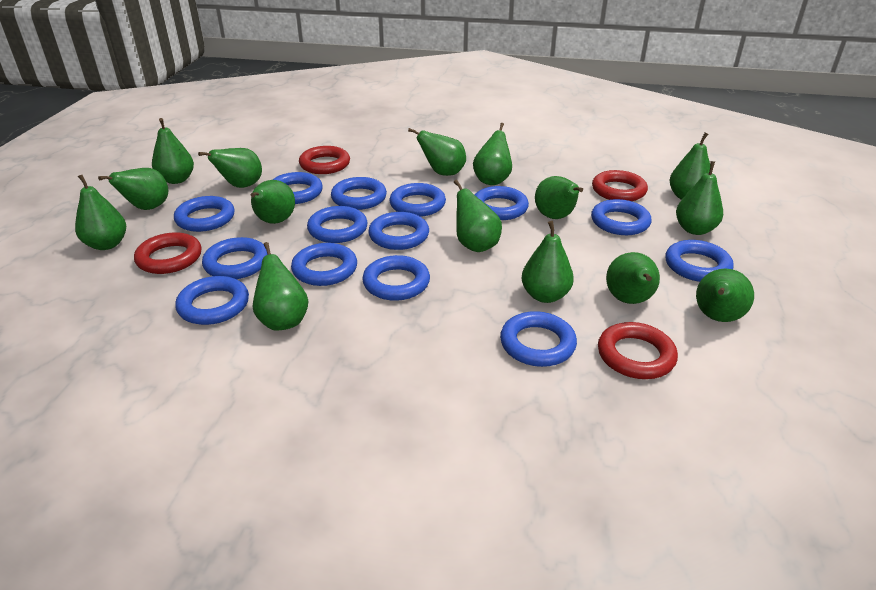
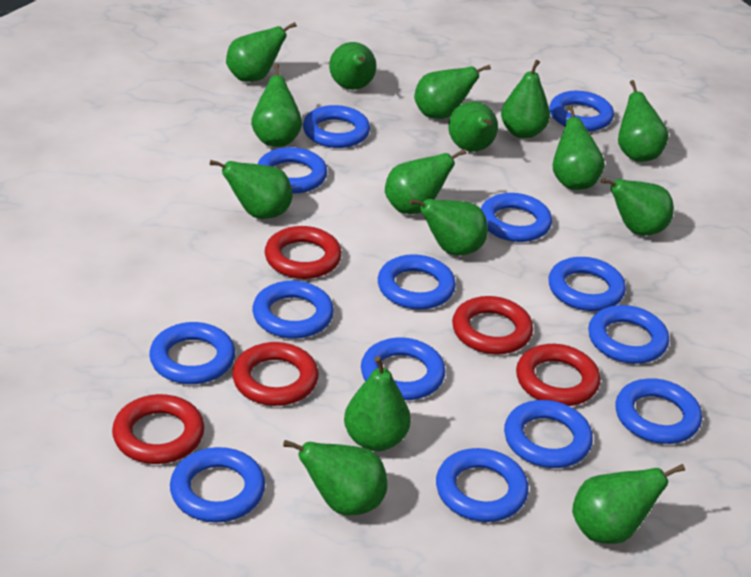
red ring: [134,232,202,274] [299,146,350,174] [592,170,648,201] [598,322,678,379] = 4 -> [112,394,204,464] [232,342,319,406] [265,226,342,279] [452,296,533,355] [516,344,601,406] = 5

